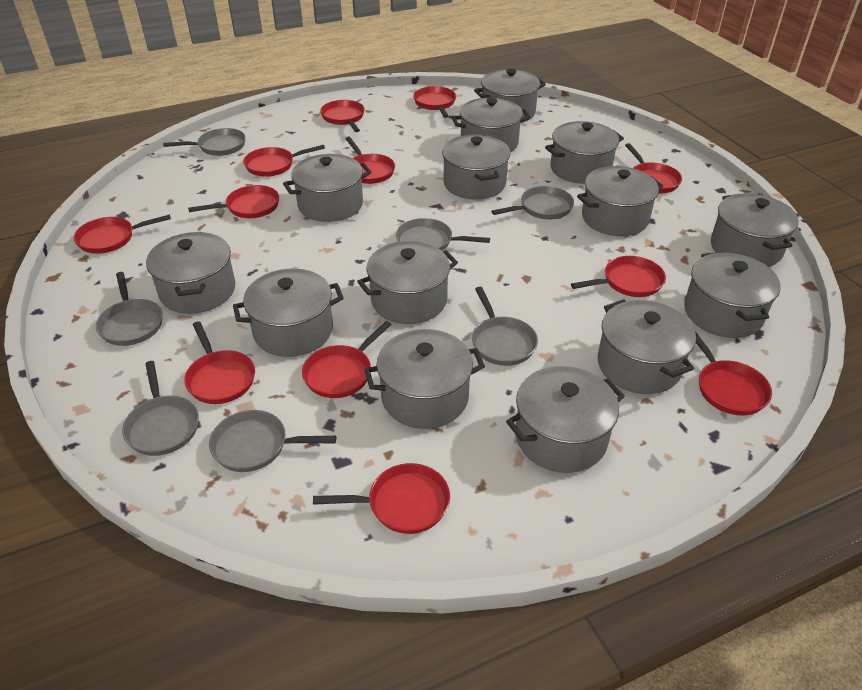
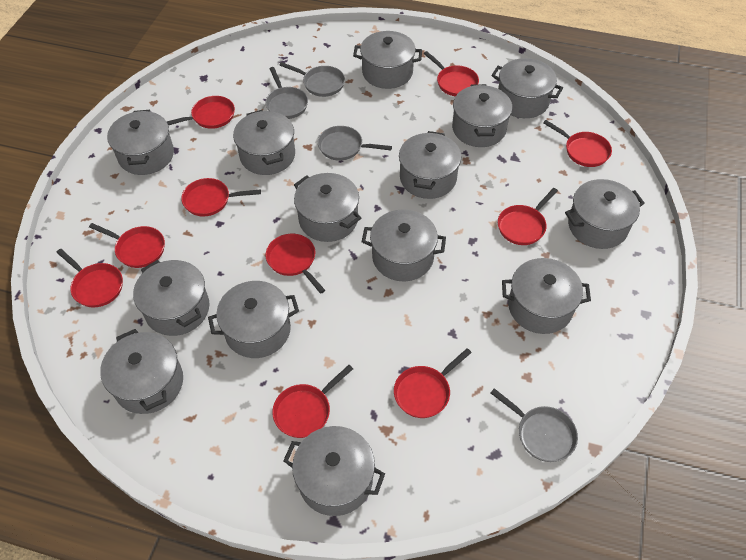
grey pan: [96,272,163,346] [122,361,199,456] [163,128,246,156] [209,410,336,472] [396,218,490,251] [472,287,538,366] [492,186,574,219] = 7 -> [265,67,308,119] [280,62,345,97] [318,126,392,161] [491,388,578,462] = 4
red pan: [74,214,171,254] [184,321,255,404] [188,185,279,218] [243,145,325,177] [302,321,392,398] [313,463,450,534] [320,100,365,132] [345,137,395,184] [413,86,456,118] [571,256,666,297] [625,143,682,193] [695,331,772,416] = 12 -> [56,249,123,308] [89,223,165,268] [167,96,235,129] [181,178,261,216] [265,234,325,294] [272,365,353,438] [394,348,472,418] [424,51,479,96] [498,188,558,245] [543,120,612,167] = 10

